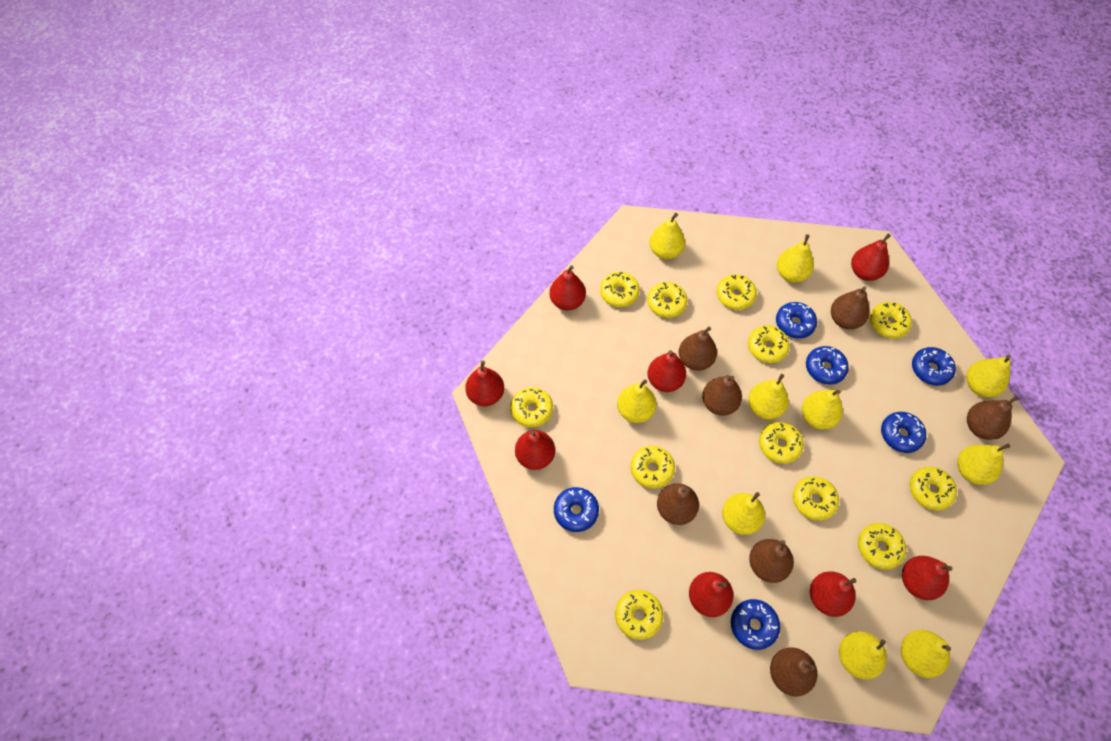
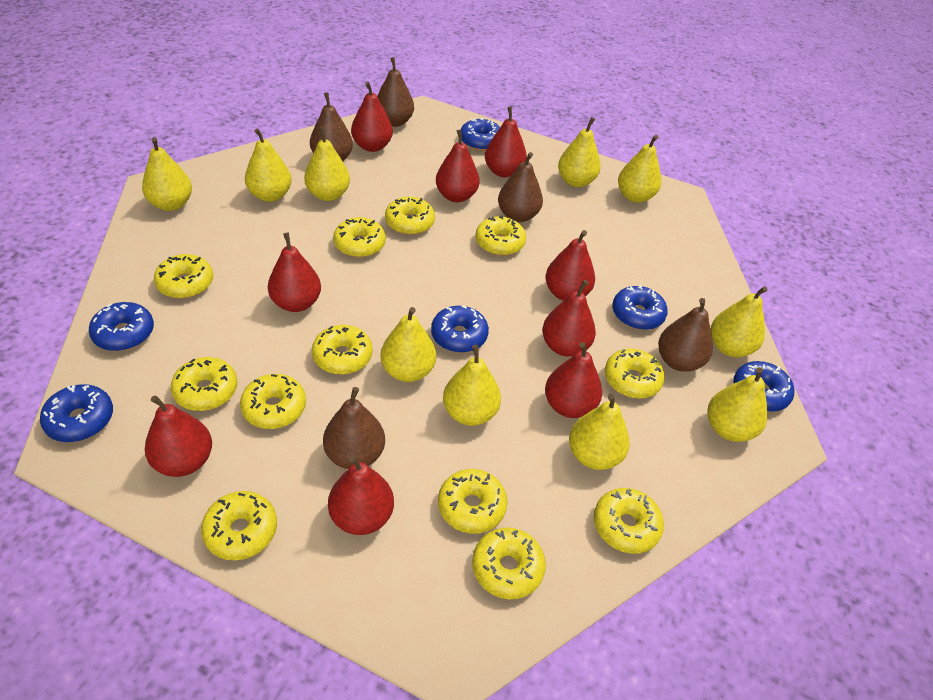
brown pear: [657,483,699,525] [679,327,717,371] [702,375,742,416] [749,539,794,583] [770,647,817,696] [831,286,870,329] [967,396,1018,440] = 7 -> [310,92,353,161] [323,387,385,469] [377,57,414,127] [498,152,543,222] [658,298,713,372] = 5
red pear: [465,361,504,407] [515,430,555,470] [549,265,586,310] [647,350,686,392] [689,572,734,617] [810,571,857,617] [851,234,891,281] [902,556,952,600] = 8 -> [145,396,212,477] [268,233,321,312] [328,455,394,535] [351,82,393,152] [436,130,480,202] [485,106,527,177] [542,280,596,357] [545,230,595,301] [545,342,602,418] = 9

